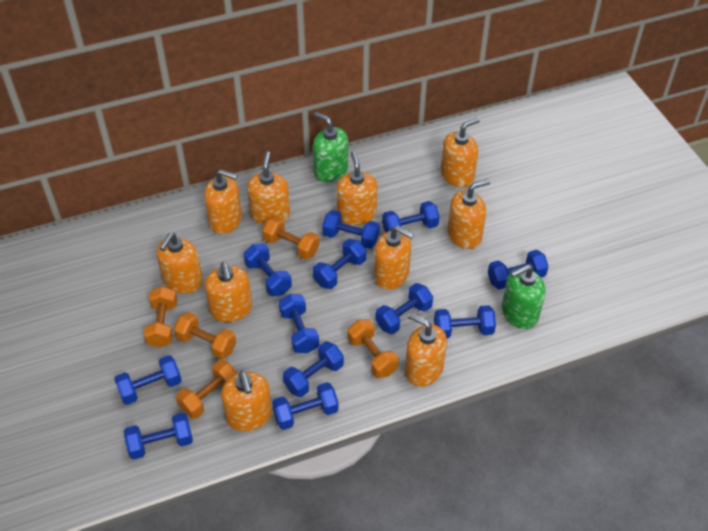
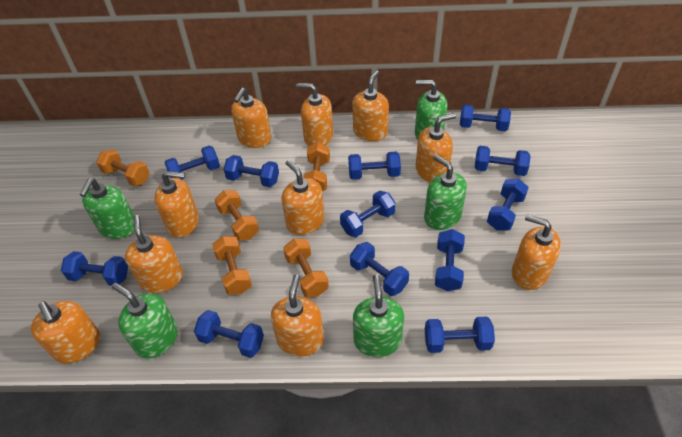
green soap dispenser: [313,112,348,182] [502,264,546,329] = 2 -> [80,178,135,239] [112,283,178,359] [353,274,404,357] [415,80,447,140] [424,155,467,230] = 5

